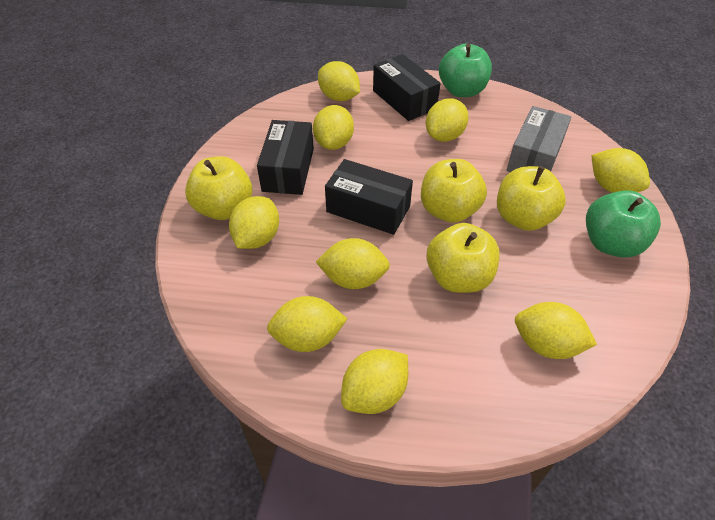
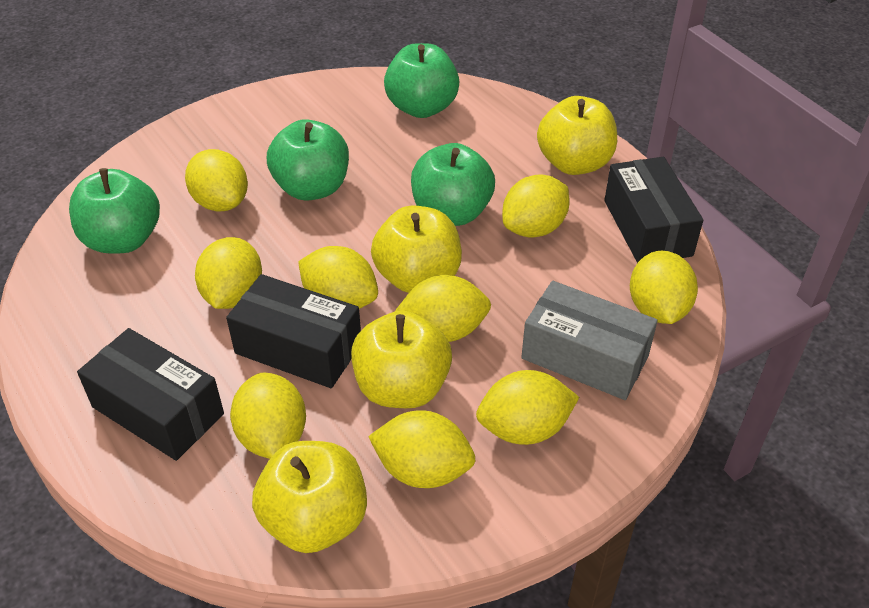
green apple: [439,43,492,97] [586,190,661,257] = 2 -> [69,168,160,253] [267,119,349,201] [384,43,460,118] [411,143,495,226] = 4

